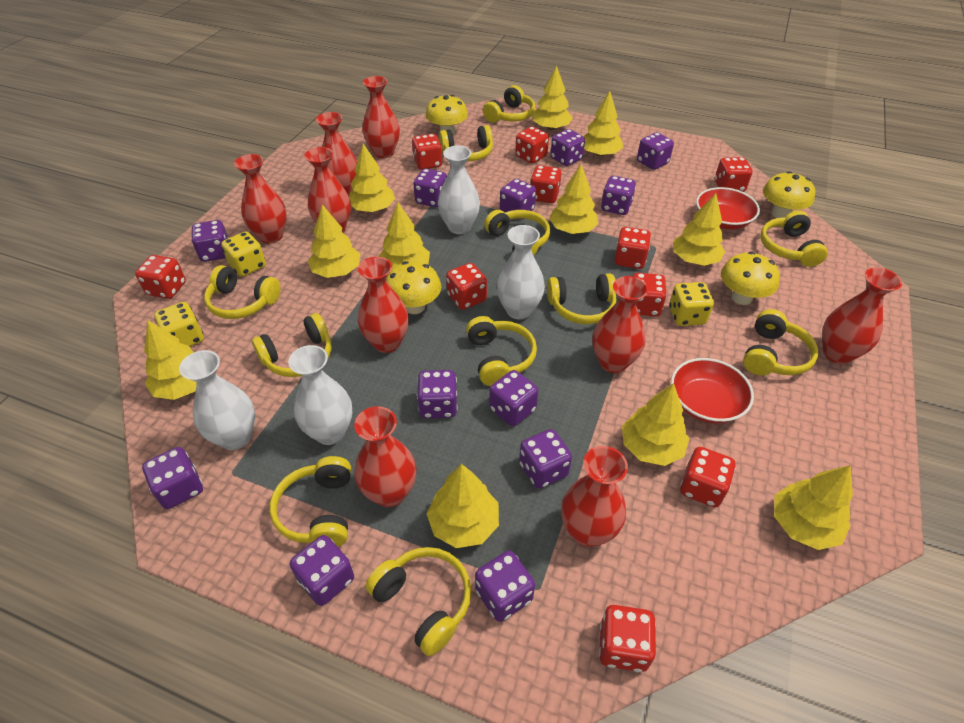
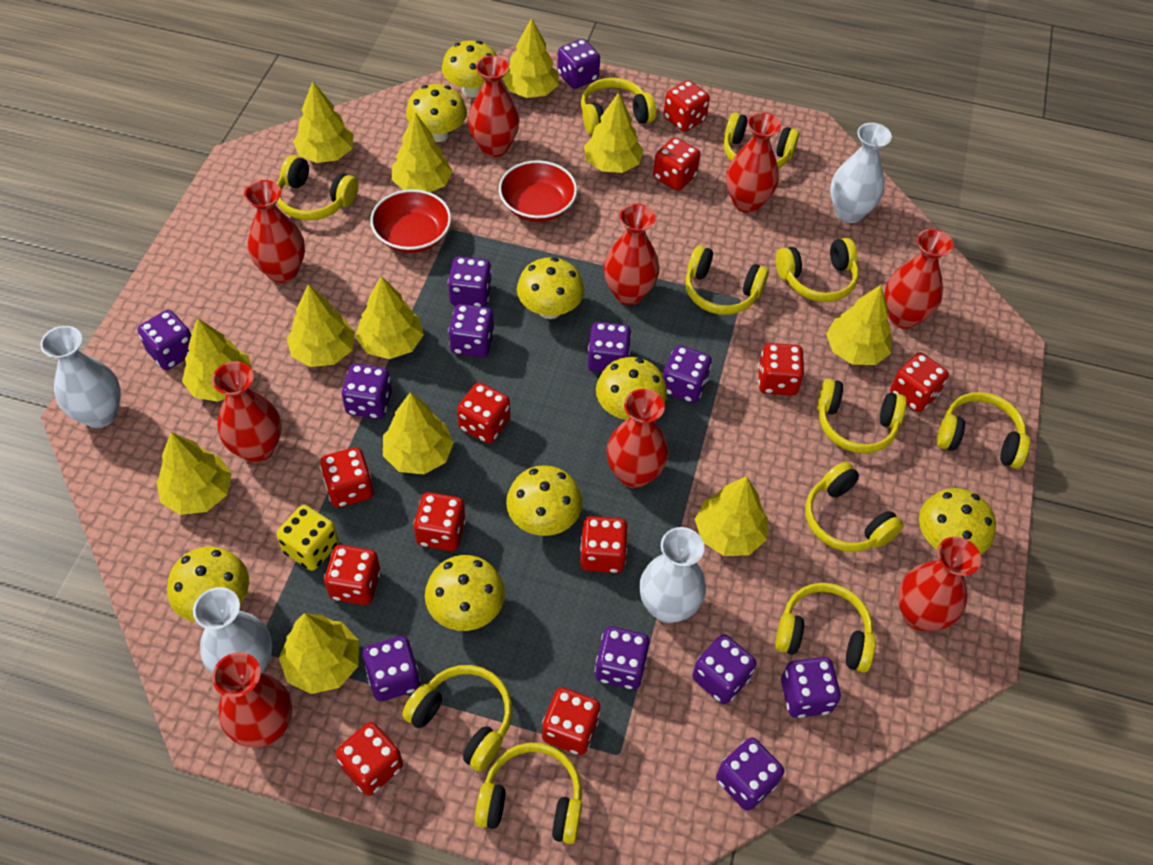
red dice: [135,255,186,299] [412,134,443,170] [446,263,487,310] [515,126,549,164] [530,165,562,203] [599,605,656,672] [614,227,651,269] [633,273,667,317] [680,447,736,507] [715,157,752,192] = 10 -> [320,447,373,508] [324,545,381,605] [336,722,403,796] [413,492,466,551] [457,382,510,443] [542,687,601,755] [580,516,628,573] [653,137,700,191] [663,80,710,132] [758,343,805,396] [890,352,949,412] = 11
yellow dice: [154,302,204,347] [221,231,266,277] [669,282,714,326] = 3 -> [276,505,339,571] = 1
yellow mushroom: [386,261,441,314] [426,95,468,135] [721,252,780,305] [763,171,815,218] = 4 -> [167,546,249,622] [406,84,467,142] [425,555,505,631] [442,41,497,97] [506,465,582,536] [517,257,584,319] [596,357,667,420] [919,488,996,555] = 8
yellow tree: [144,320,197,400] [308,205,360,278] [349,144,395,212] [378,203,430,269] [427,464,499,548] [533,66,573,130] [549,164,598,234] [584,91,623,157] [622,383,689,466] [673,193,725,266] [774,465,853,550] = 11 -> [156,432,232,515] [182,318,252,402] [279,613,359,694] [287,284,355,367] [293,81,353,163] [356,276,424,359] [383,392,454,474] [392,112,452,192] [502,18,559,98] [584,92,643,173] [695,476,768,556] [826,285,892,365] = 12

